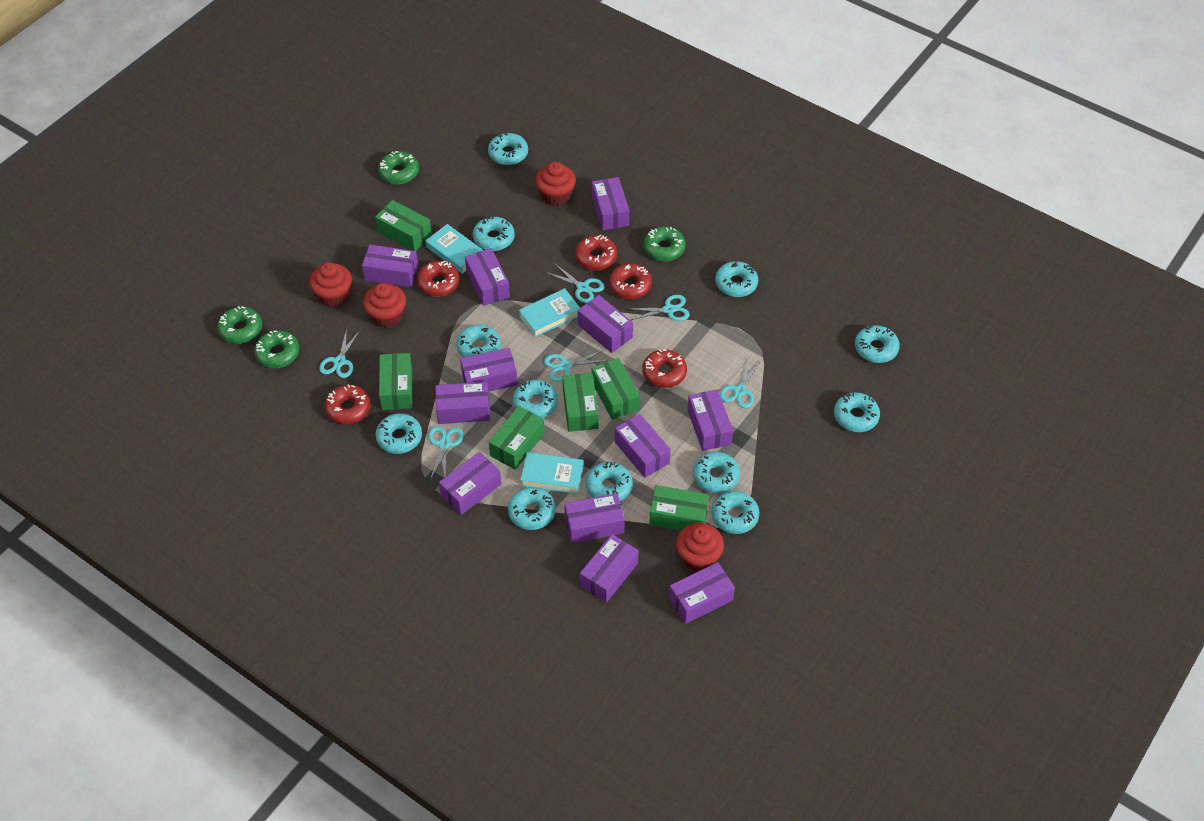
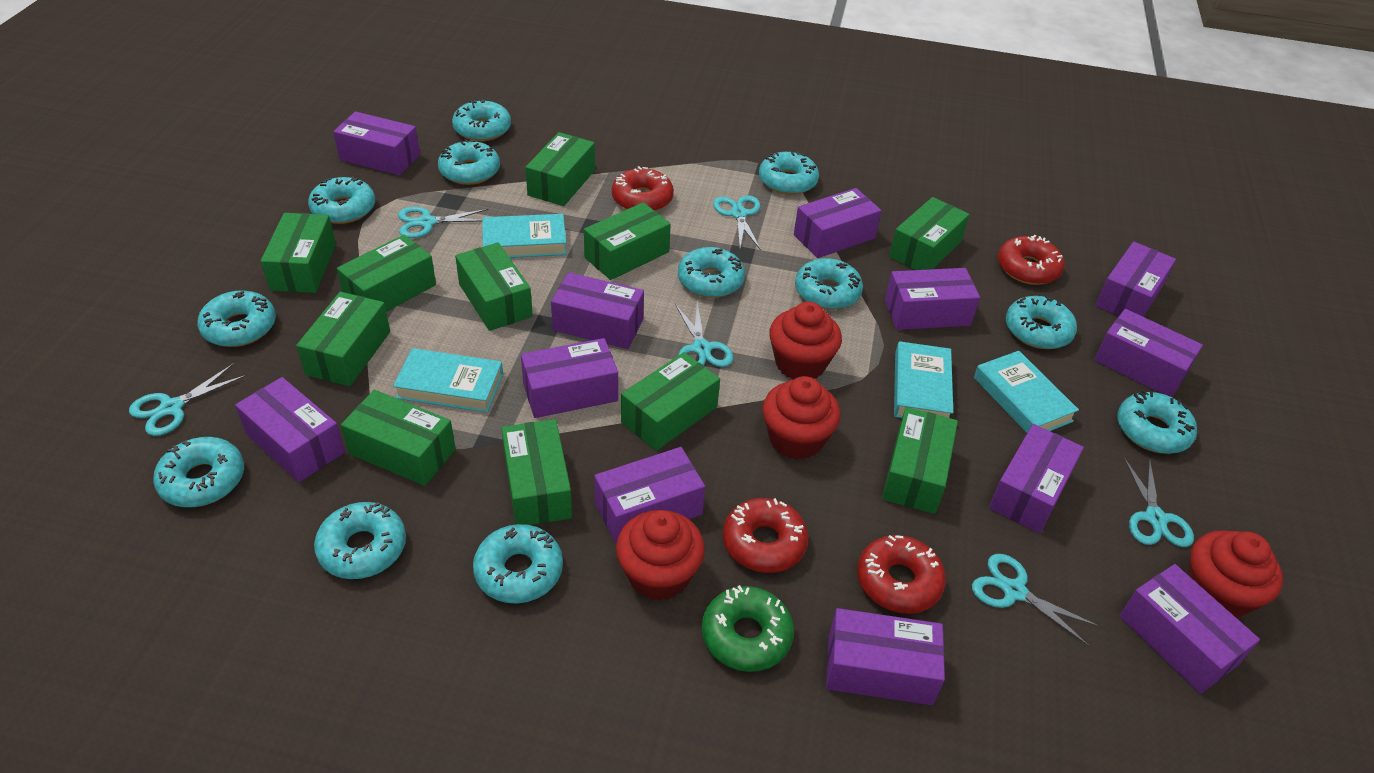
green box: [375,200,432,251] [379,353,412,410] [489,406,545,470] [562,373,599,432] [591,358,640,420] [649,485,709,531] = 6 -> [261,213,336,293] [296,292,390,387] [337,235,436,312] [341,390,456,486] [455,242,533,331] [501,419,572,525] [525,132,595,206] [584,202,671,280] [621,352,720,451] [882,407,958,514] [889,197,970,270] = 11
green donut: [217,306,262,344] [254,331,299,368] [378,151,419,184] [644,227,686,261] = 4 -> [702,585,794,672] = 1
red donut: [325,384,371,424] [417,261,460,297] [575,235,617,270] [609,263,652,299] [642,349,687,388] = 5 -> [612,166,674,211] [723,498,809,573] [857,535,946,614] [998,235,1065,285] = 4
turquoise book: [425,224,484,274] [519,288,580,337] [520,452,584,494] = 3 -> [393,348,503,413] [482,214,567,258] [894,341,953,418] [974,351,1079,433] = 4

